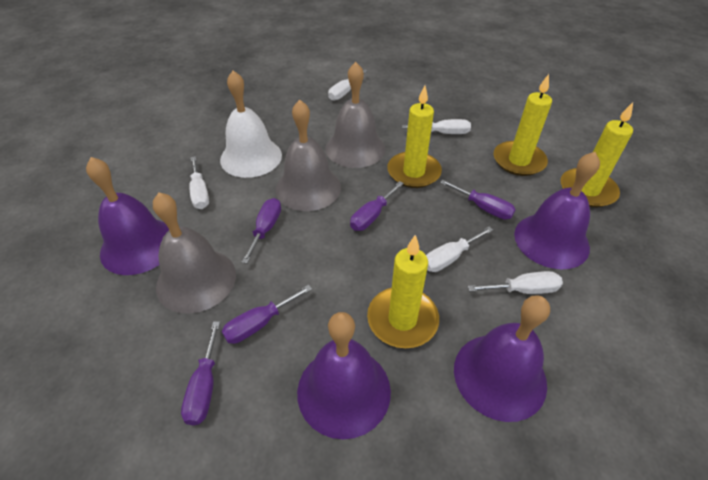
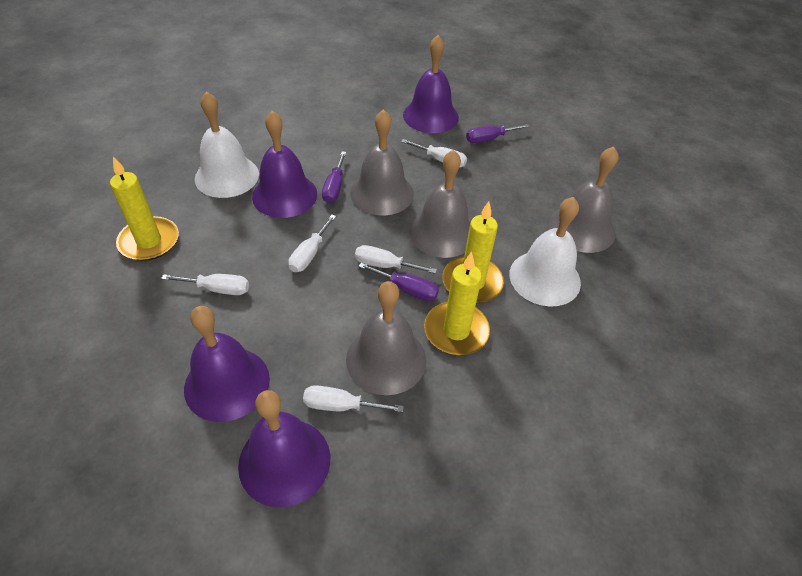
grey bell: [153,192,236,314] [276,100,341,211] [326,62,385,168] = 3 -> [346,281,426,395] [350,109,414,215] [409,149,470,258] [549,146,619,253] = 4
purple screwdriver: [181,321,220,426] [222,285,312,344] [242,198,281,264] [350,181,404,231] [440,180,516,219] = 5 -> [322,151,346,203] [358,263,439,301] [466,124,530,143] = 3
white bell: [220,71,282,178] = 1 -> [195,91,259,198] [509,197,581,307] = 2
yellow candle: [367,235,439,348] [387,85,442,188] [494,74,552,176] [561,102,633,207] = 4 -> [110,156,179,261] [424,252,490,355] [442,201,504,303] = 3

